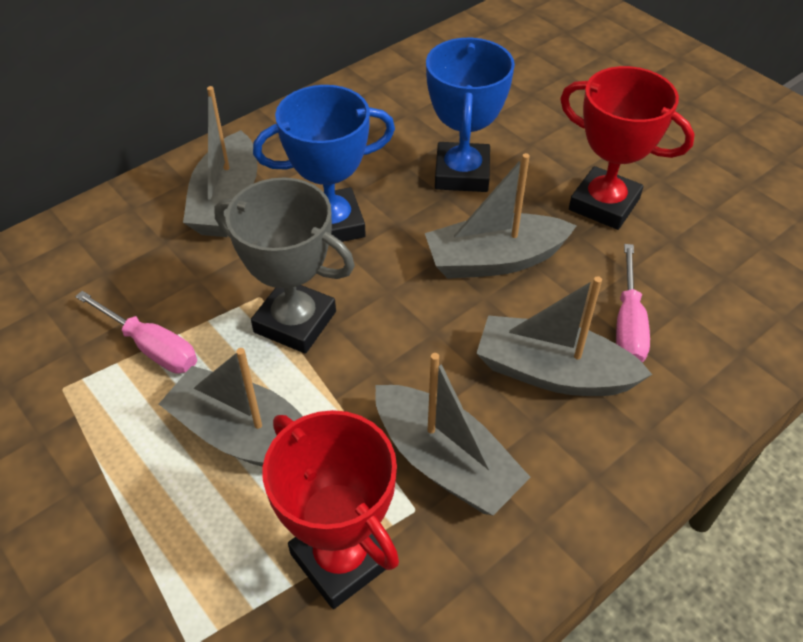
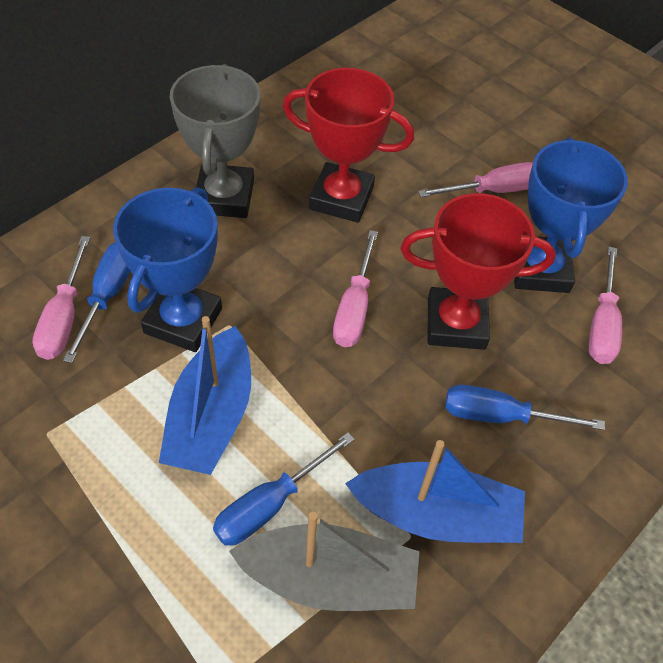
blue boat: none = 0 -> [159,316,251,475] [345,440,525,543] = 2
blue screwdriver: none = 0 -> [63,242,131,363] [213,432,355,546] [445,385,605,430] = 3
grey boat: [159,348,303,467] [183,86,258,237] [375,353,531,515] [425,153,576,279] [476,276,653,396] = 5 -> [229,512,419,611] = 1
pink screwdriver: [75,291,197,374] [616,244,650,363] = 2 -> [32,236,90,360] [333,230,378,347] [418,162,533,198] [589,247,622,364] = 4

